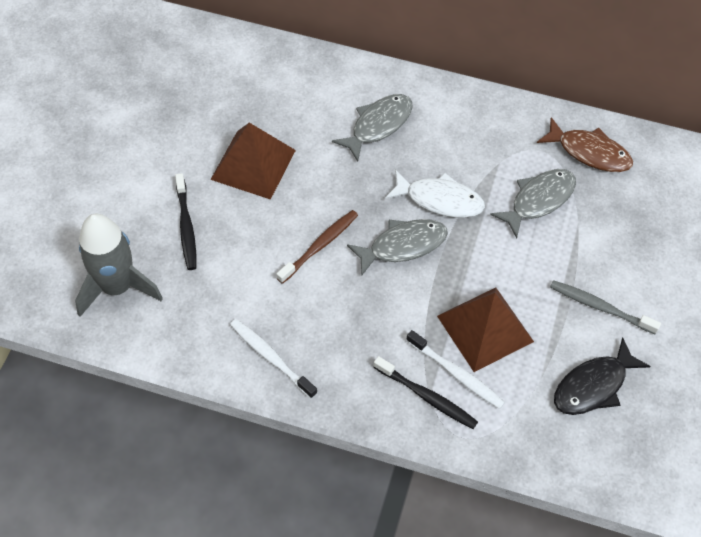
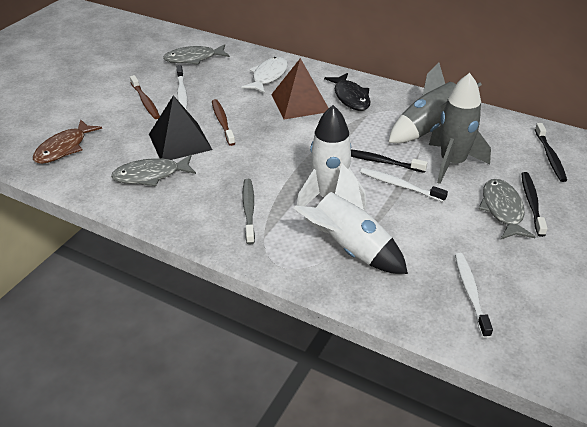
black pyramid: none = 0 -> [149,95,212,160] = 1
black toothbrush: [175,173,196,270] [373,356,478,429] = 2 -> [351,149,427,173] [521,172,548,237] [535,123,567,182] = 3
brown pyramid: [210,123,296,200] [437,288,534,372] = 2 -> [271,58,329,119] = 1
brown toothbrush: [276,210,358,284] = 1 -> [130,75,160,119] [212,99,235,146] = 2
grey rocket: [75,214,163,317] = 1 -> [388,63,482,143] [429,73,491,184] = 2
white rocket: none = 0 -> [294,164,408,274] [297,105,367,212] = 2
white toothbrush: [230,319,317,399] [406,330,505,409] = 2 -> [177,65,187,110] [360,168,448,202] [455,253,493,338] = 3

